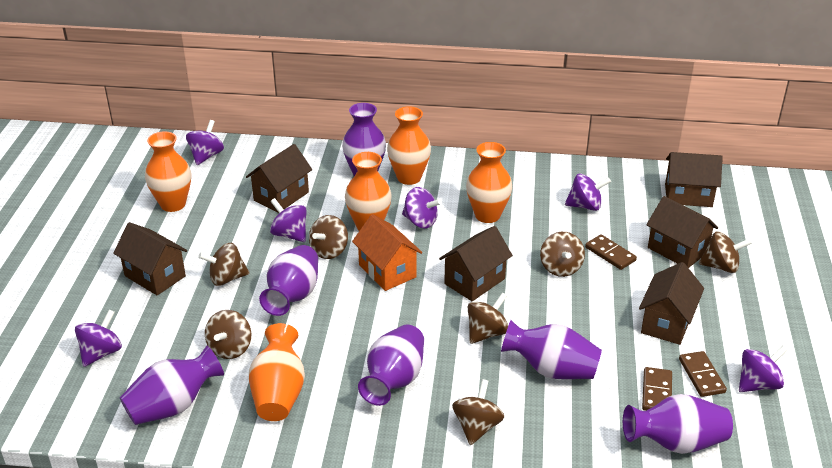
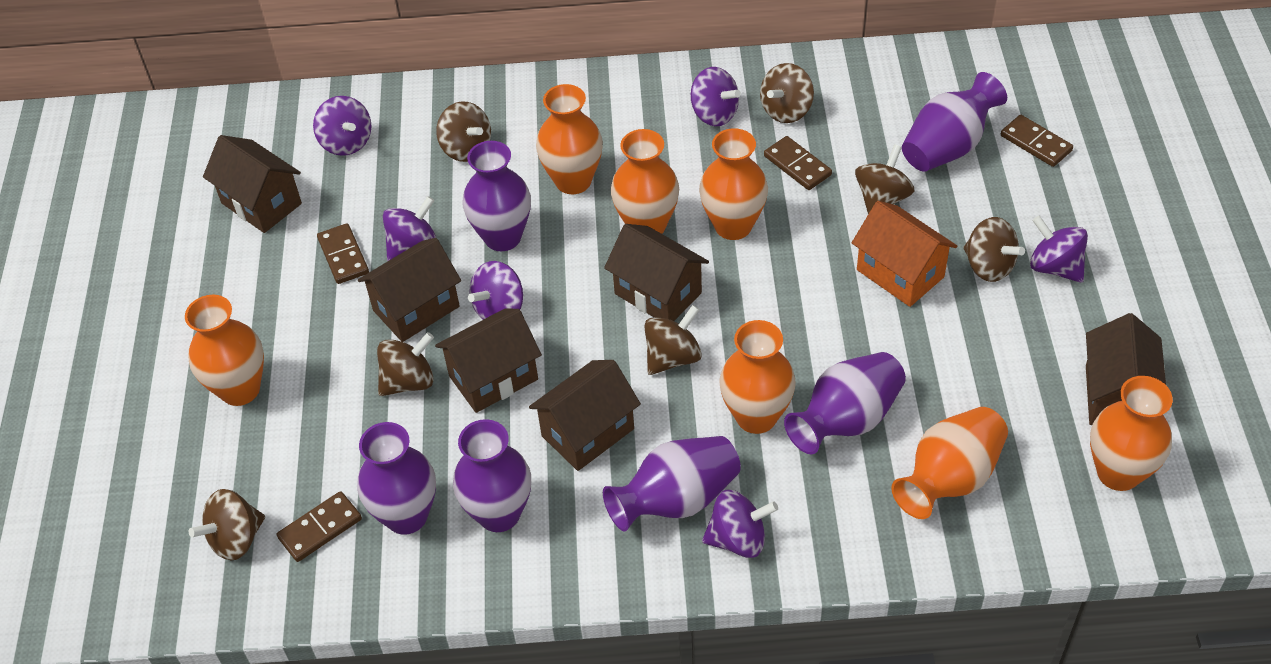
brown domino: [585,234,637,270] [642,367,672,411] [679,351,727,397] = 3 -> [277,491,362,562] [317,223,369,284] [764,136,832,190] [1001,115,1073,167] = 4
orange vase: [145,131,191,212] [249,323,305,421] [345,152,392,231] [387,106,431,185] [466,142,512,223] = 5 -> [185,295,264,406] [536,84,603,194] [611,129,679,234] [699,128,768,240] [719,320,796,434] [892,407,1008,519] [1090,376,1173,491] = 7

